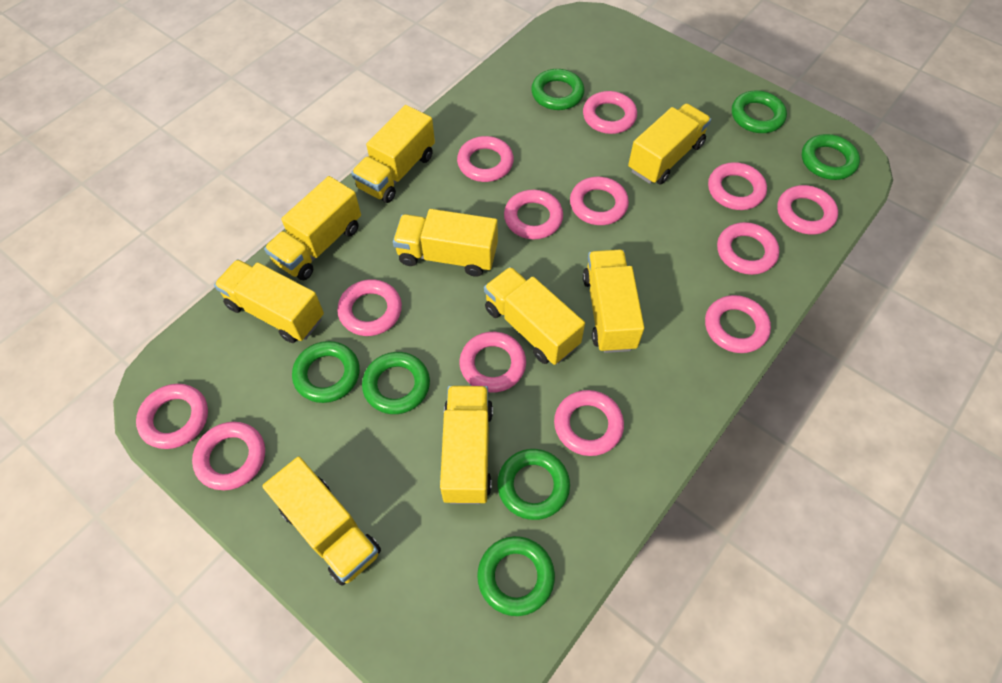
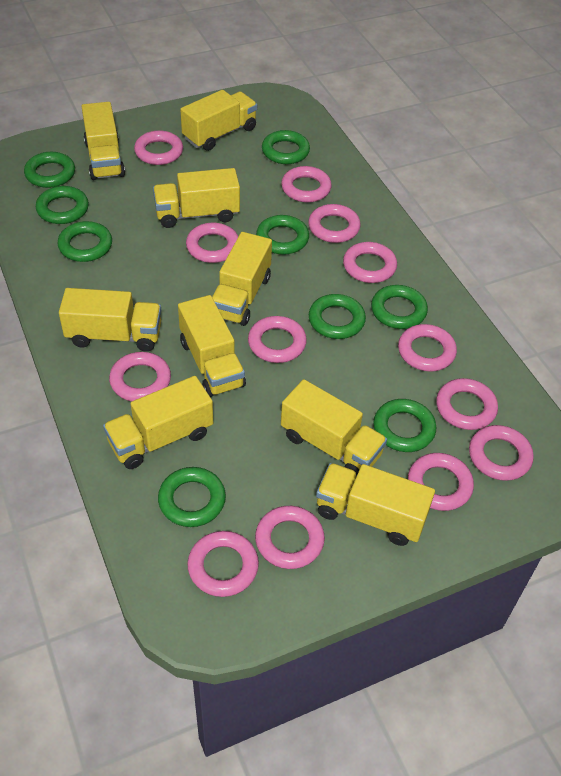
green ring: [292,341,360,403] [362,352,430,414] [477,536,555,616] [497,449,570,520] [531,69,585,110] [732,90,787,133] [801,134,860,180] = 7 -> [24,152,75,188] [36,186,89,224] [57,221,112,262] [158,467,226,527] [256,215,309,255] [262,130,310,164] [309,294,366,339] [371,285,428,329] [373,399,436,452] = 9

